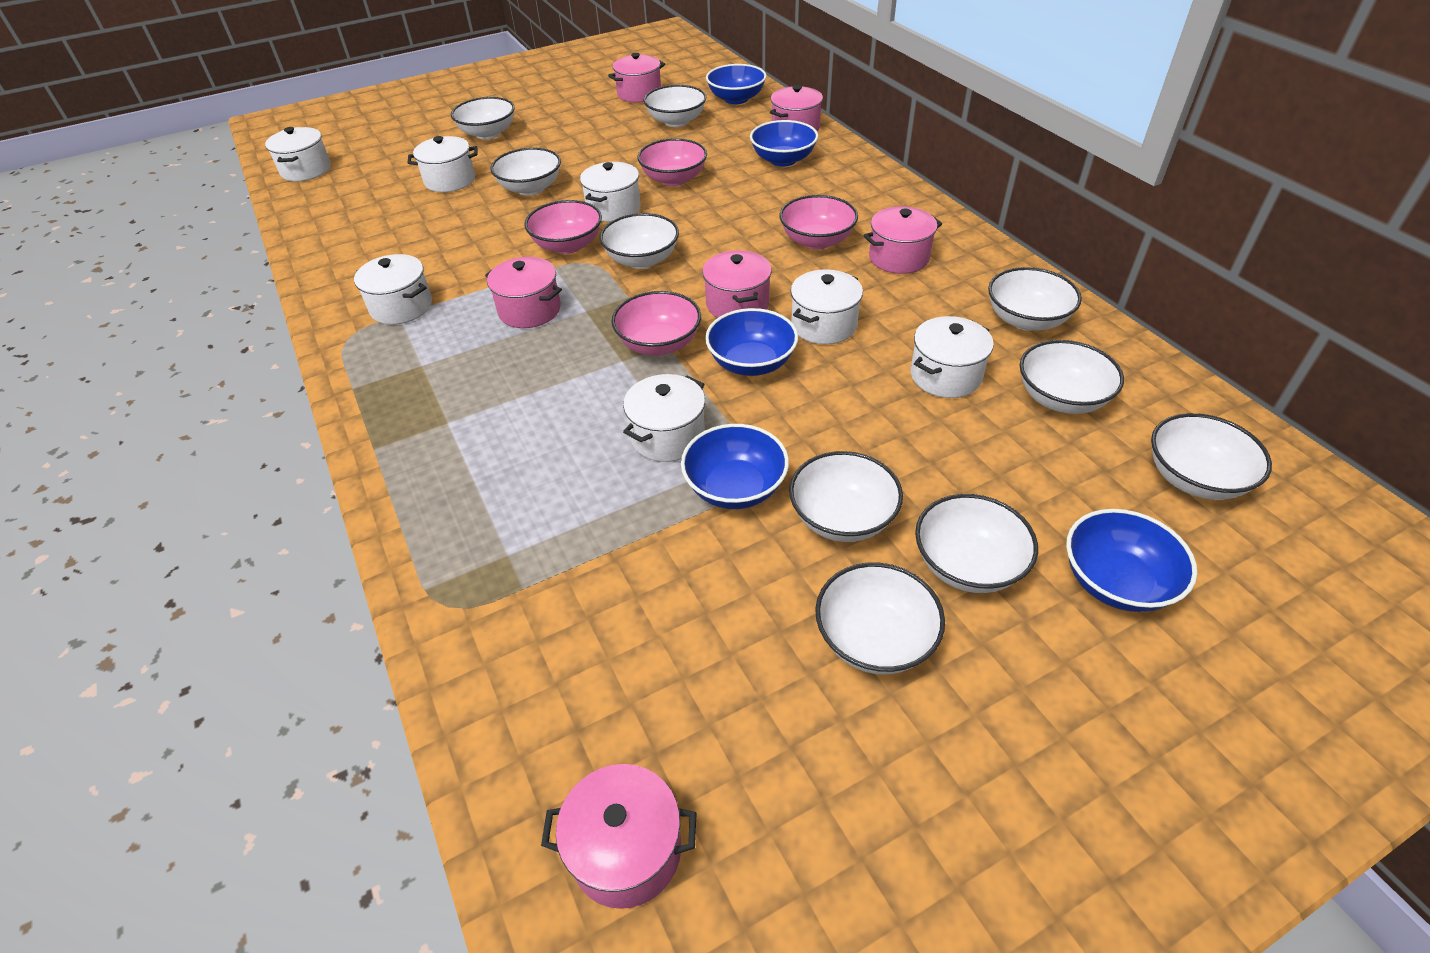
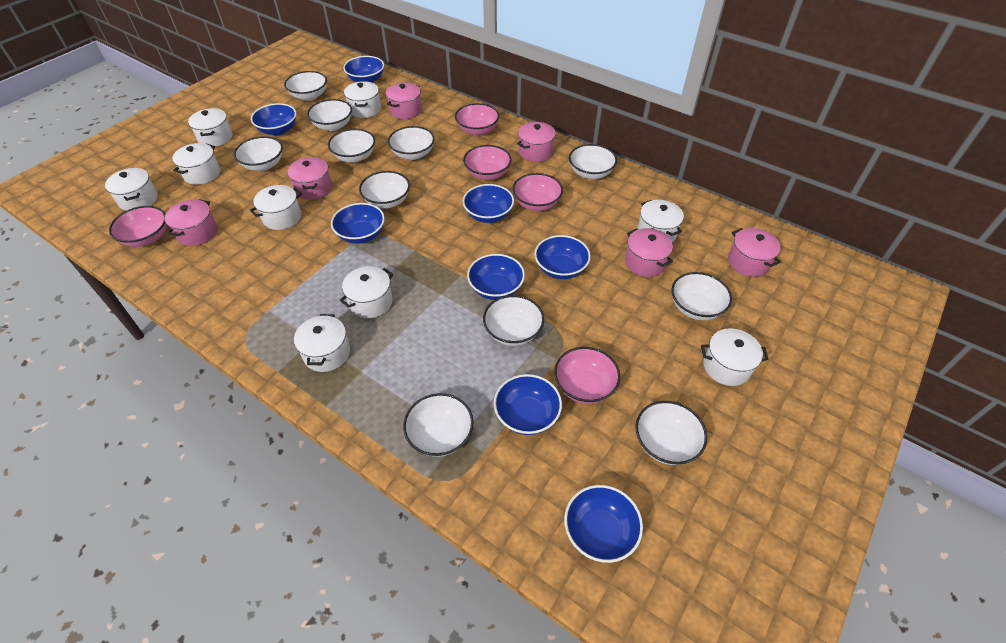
blue bowl: [681,424,789,509] [705,308,798,376] [706,64,767,104] [750,120,818,167] [1066,509,1197,612] = 5 -> [251,103,297,136] [331,203,385,244] [343,56,384,83] [463,184,514,223] [467,254,525,300] [494,374,562,435] [534,235,591,279] [564,485,643,563] = 8
pink bowl: [524,200,602,254] [612,291,701,356] [637,138,707,186] [779,195,858,249] = 4 -> [109,206,166,247] [455,103,499,136] [463,145,511,180] [512,173,563,211] [554,347,620,404] = 5
white bowl: [451,97,515,140] [490,147,561,196] [600,213,679,269] [644,85,706,127] [789,451,903,542] [815,563,945,674] [915,494,1038,593] [988,267,1082,331] [1020,340,1124,414] [1151,413,1272,500] = 10 -> [234,136,283,171] [284,71,327,101] [307,99,352,131] [328,129,375,163] [359,171,410,209] [388,126,434,160] [403,393,473,457] [483,295,544,346] [569,144,617,179] [635,401,707,465] [671,272,732,320] = 11
white pot: [265,127,331,181] [354,254,432,325] [408,136,478,192] [580,162,641,222] [623,374,705,462] [791,269,863,344] [911,316,994,398] = 7 -> [105,168,158,211] [172,143,220,185] [188,108,232,147] [250,185,302,230] [294,314,350,372] [339,266,393,318] [344,81,381,118] [637,200,684,242] [701,328,768,386] = 9

